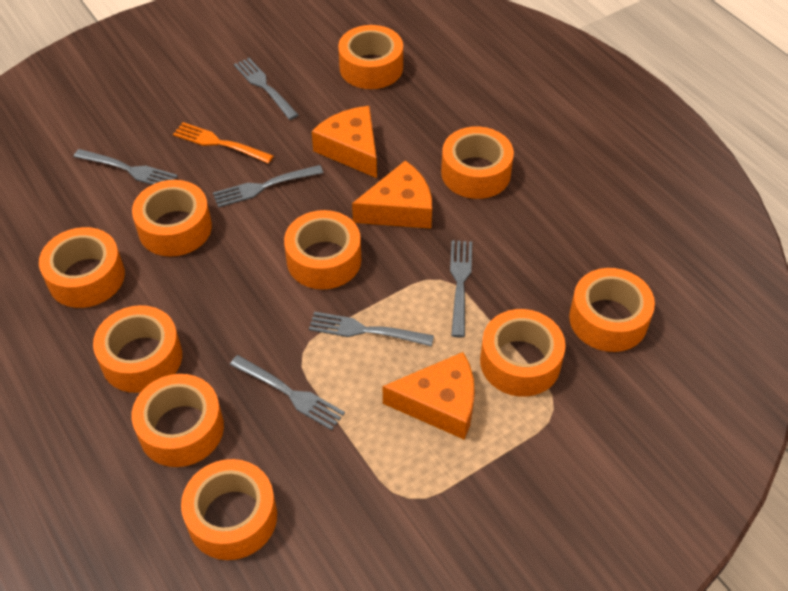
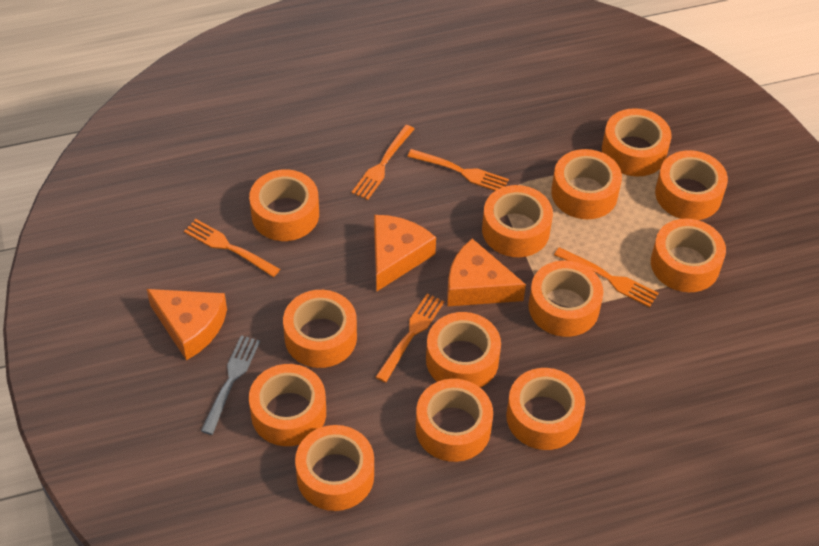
grey fork: [74,149,178,185] [213,165,323,208] [230,355,345,430] [234,58,298,120] [309,312,434,347] [450,240,472,338] = 6 -> [201,335,260,435] = 1
orange fork: [173,122,274,164] = 1 -> [184,219,280,277] [351,125,414,200] [376,294,444,383] [407,149,509,191] [554,247,659,307] = 5
orange tape: [39,227,125,308] [93,305,182,393] [131,374,224,467] [132,180,212,257] [181,459,277,560] [284,210,361,289] [338,25,403,89] [441,126,514,199] [480,309,566,397] [569,268,655,352] = 10 -> [249,170,319,241] [249,364,326,446] [283,290,357,368] [295,425,374,511] [416,379,493,462] [426,312,501,388] [482,185,553,257] [506,368,585,450] [528,261,603,337] [551,149,622,219] [602,108,672,177] [651,219,726,292] [655,150,728,220] = 13

